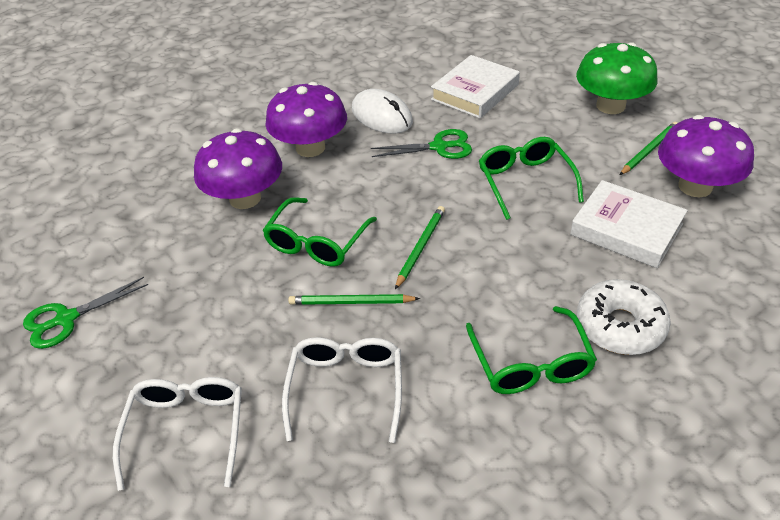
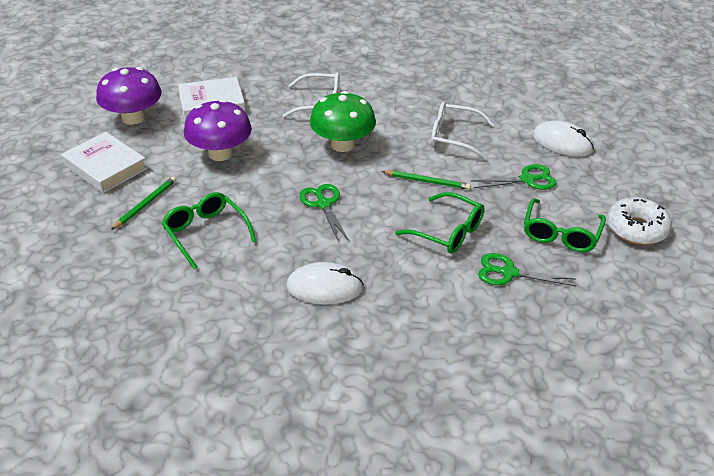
green pencil: [288,294,420,305] [395,206,445,289] [620,122,677,175] = 3 -> [111,177,176,230] [382,171,471,190] = 2
green scissors: [23,277,148,349] [371,129,472,159] = 2 -> [299,184,349,242] [471,164,556,190] [478,253,576,286] = 3
purple mushroom: [194,129,282,209] [265,82,347,157] [658,115,754,197] = 3 -> [96,67,162,125] [184,99,252,161] = 2
white mouse: [352,89,413,134] = 1 -> [286,262,364,304] [533,120,594,157] = 2

